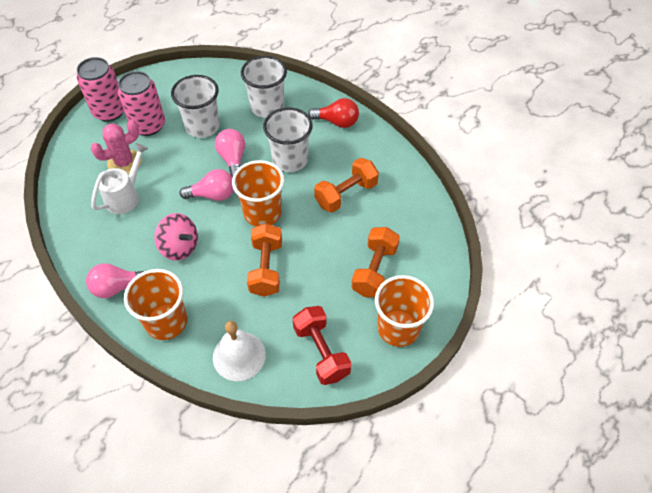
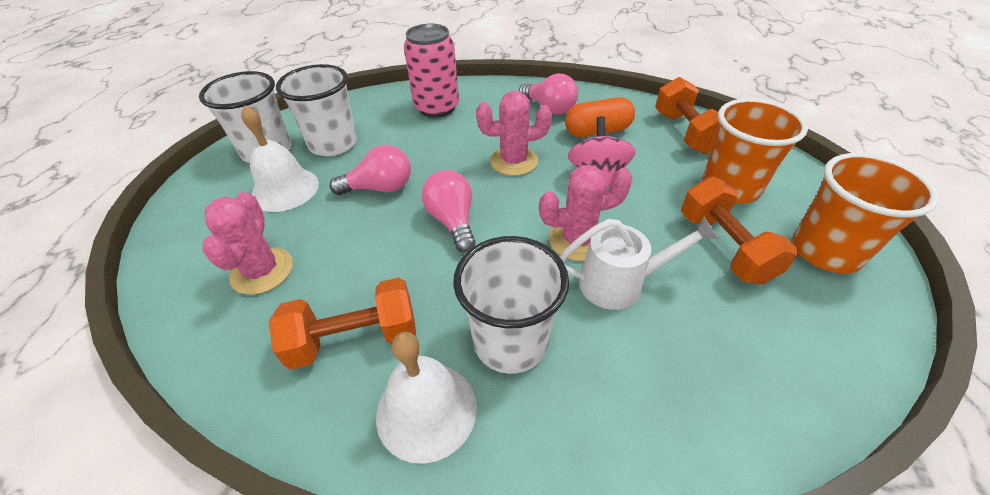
orange capsule: none = 0 -> [565,97,635,137] = 1
orange cup: [124,269,187,340] [232,160,284,226] [375,275,434,347] = 3 -> [702,98,808,204] [792,153,939,273] = 2
pink cactus: [91,120,142,174] = 1 -> [202,192,293,295] [476,91,552,176] [539,165,633,261] = 3
pink can: [77,57,124,122] [118,71,165,136] = 2 -> [404,24,459,118] = 1
red dumbbell: [293,306,351,385] = 1 -> none = 0
red light bulb: [308,98,359,128] = 1 -> none = 0
white bell: [213,321,266,381] = 1 -> [241,105,319,212] [376,332,477,464] = 2

